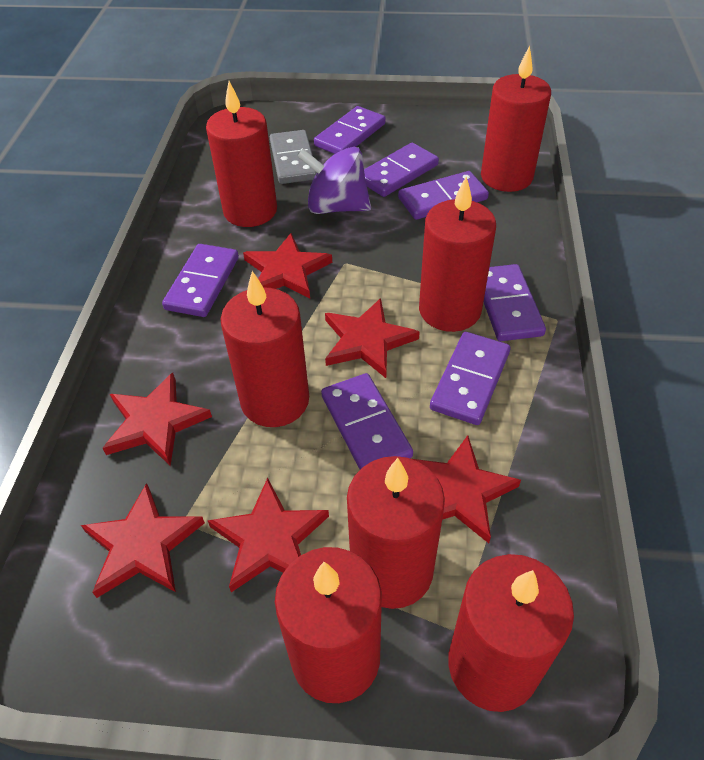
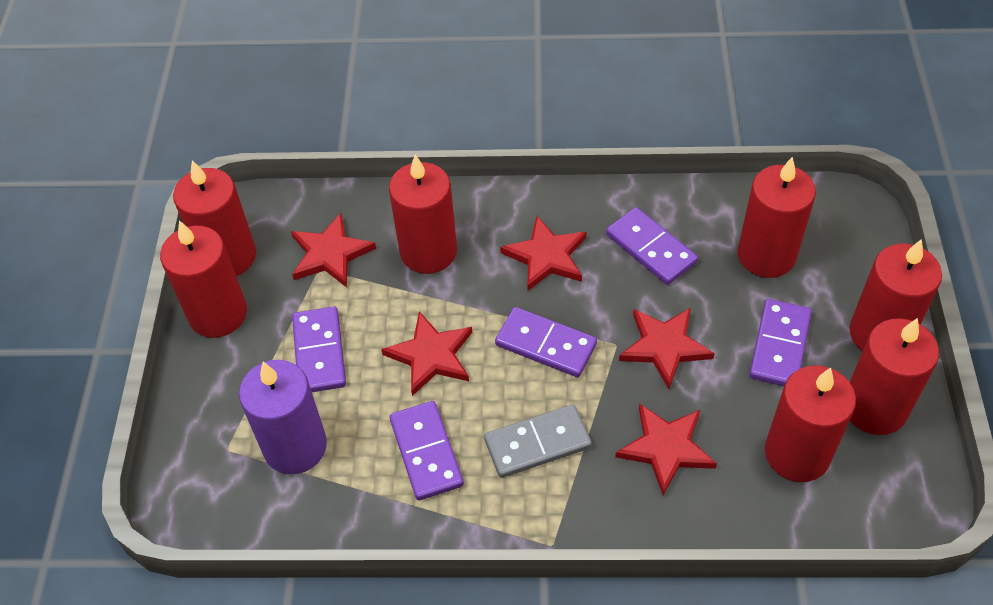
purple candle: none = 0 -> [239,360,327,474] = 1
purple domino: [162,244,239,317] [314,106,386,154] [321,373,413,470] [364,143,439,197] [398,171,489,220] [430,332,510,425] [484,264,546,341] = 7 -> [292,306,346,392] [390,401,464,500] [495,307,597,377] [606,207,698,285] [749,299,811,386] = 5
purple spinning top: [297,147,371,214] = 1 -> none = 0
red star: [81,483,205,598] [102,373,212,466] [207,478,329,592] [243,233,332,298] [325,298,420,378] [412,435,521,543] = 6 -> [291,213,376,287] [381,312,472,396] [500,216,586,291] [615,403,717,495] [619,308,715,389] = 5

